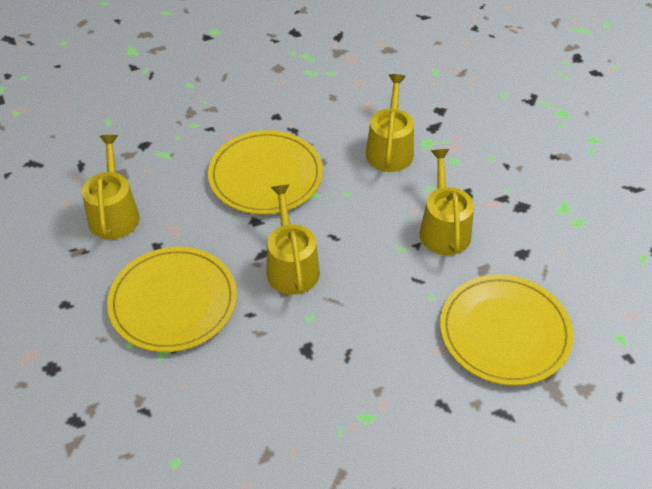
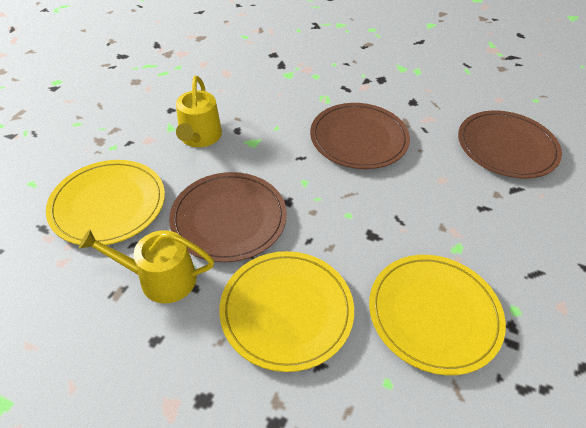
brown plate: none = 0 -> [169,172,287,262] [310,103,410,169] [458,111,562,178] = 3
yellow watering can: [82,135,140,239] [266,184,320,295] [366,74,414,172] [420,149,474,255] = 4 -> [79,229,214,303] [176,76,222,147] = 2

